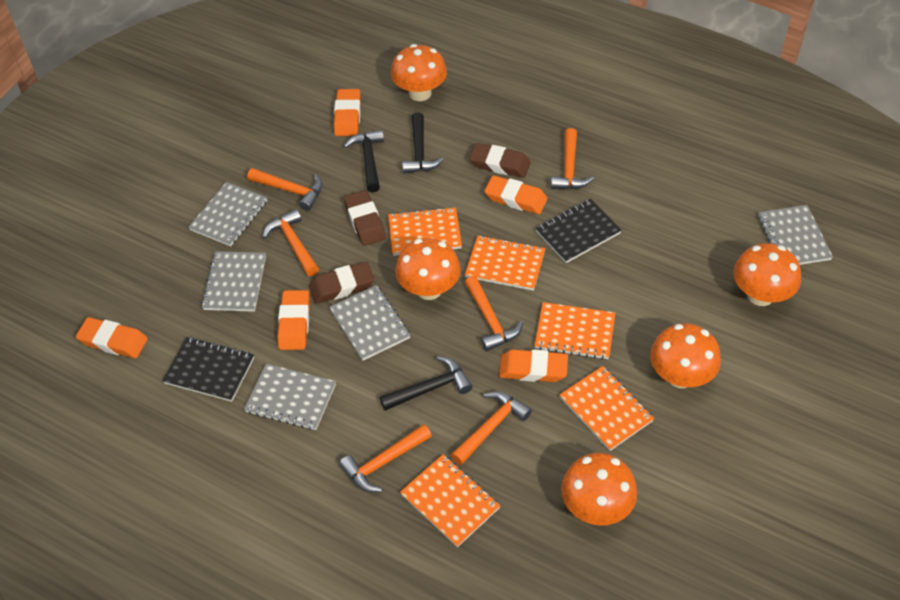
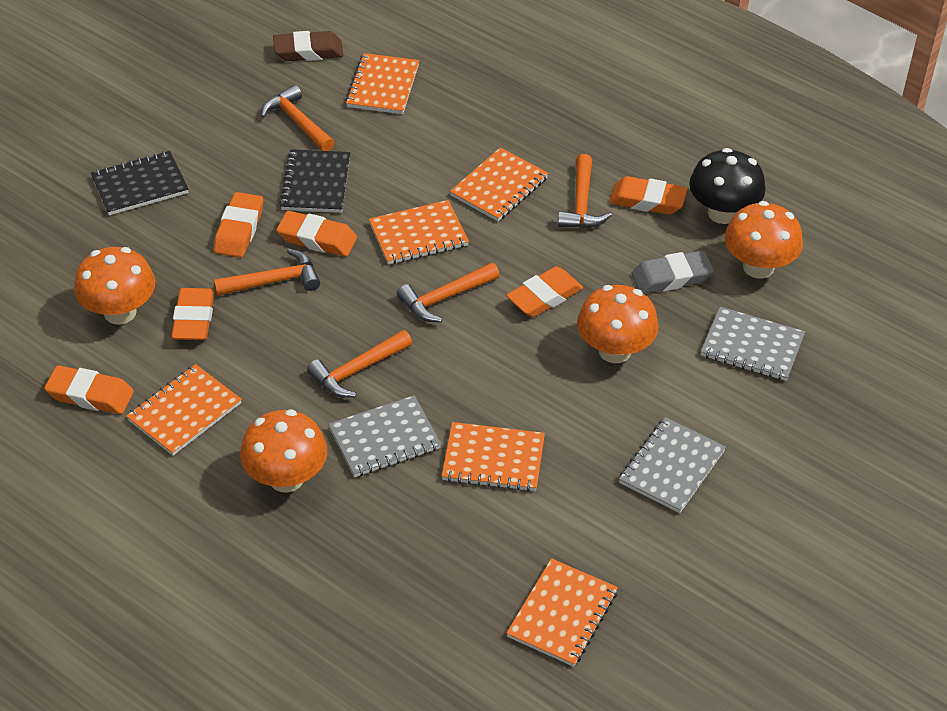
black hammer: [344,129,384,192] [380,356,473,411] [402,113,444,174] = 3 -> none = 0
black mushroom: none = 0 -> [689,148,766,224] = 1
brown eraser: [309,262,374,304] [344,190,386,246] [469,143,531,178] = 3 -> [273,31,343,61] = 1
grey eraser: none = 0 -> [631,250,714,294] = 1
grey notebook: [188,182,267,246] [201,251,266,312] [244,364,336,430] [329,285,411,361] [758,205,833,265] = 5 -> [328,395,441,477] [619,417,726,513] [700,307,805,381] = 3
orange eraser: [76,317,148,358] [277,290,310,350] [334,89,361,136] [485,175,548,214] [499,349,568,382] = 5 -> [44,365,134,414] [171,288,214,340] [214,192,263,258] [277,211,357,257] [506,266,583,317] [609,176,687,215] = 6
orange hammer: [247,168,322,211] [262,209,319,276] [339,424,432,492] [451,391,532,465] [465,276,523,351] [551,128,594,189] = 6 -> [214,249,320,296] [261,85,335,151] [307,330,412,398] [397,263,500,322] [558,154,612,228] = 5
orange mushroom: [391,44,447,101] [395,238,461,300] [561,453,637,526] [650,324,721,388] [733,243,801,306] = 5 -> [74,247,155,324] [240,409,327,493] [577,285,659,363] [725,201,803,279] = 4
orange notebook: [388,207,462,256] [400,454,500,547] [465,235,546,291] [535,302,615,360] [560,366,654,451] = 5 -> [126,364,242,456] [345,53,419,114] [369,200,469,265] [442,422,545,492] [450,147,548,221] [506,558,618,667] = 6

